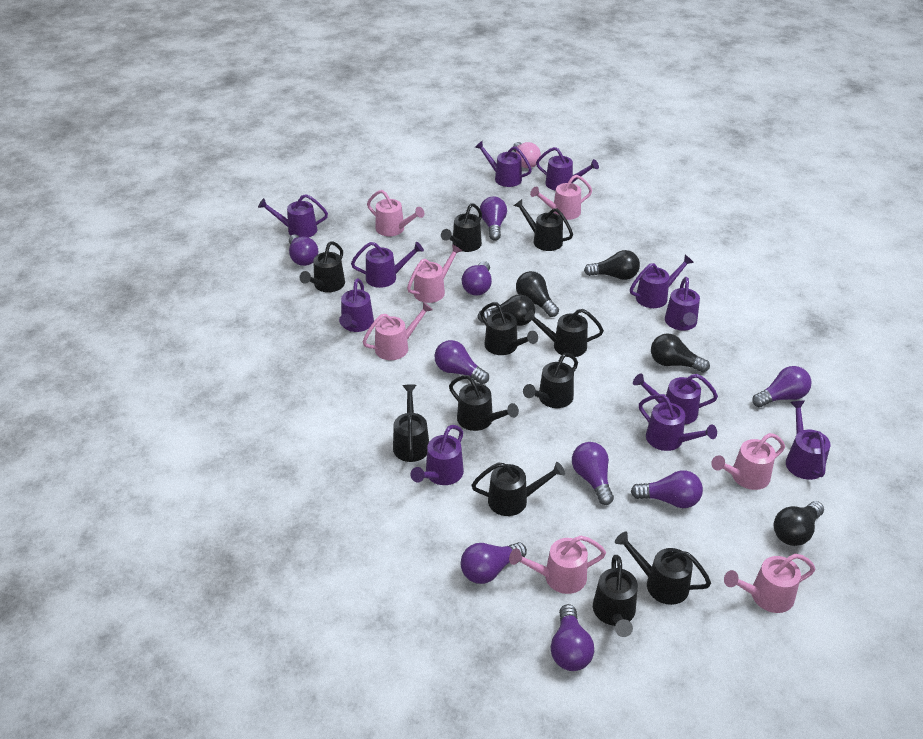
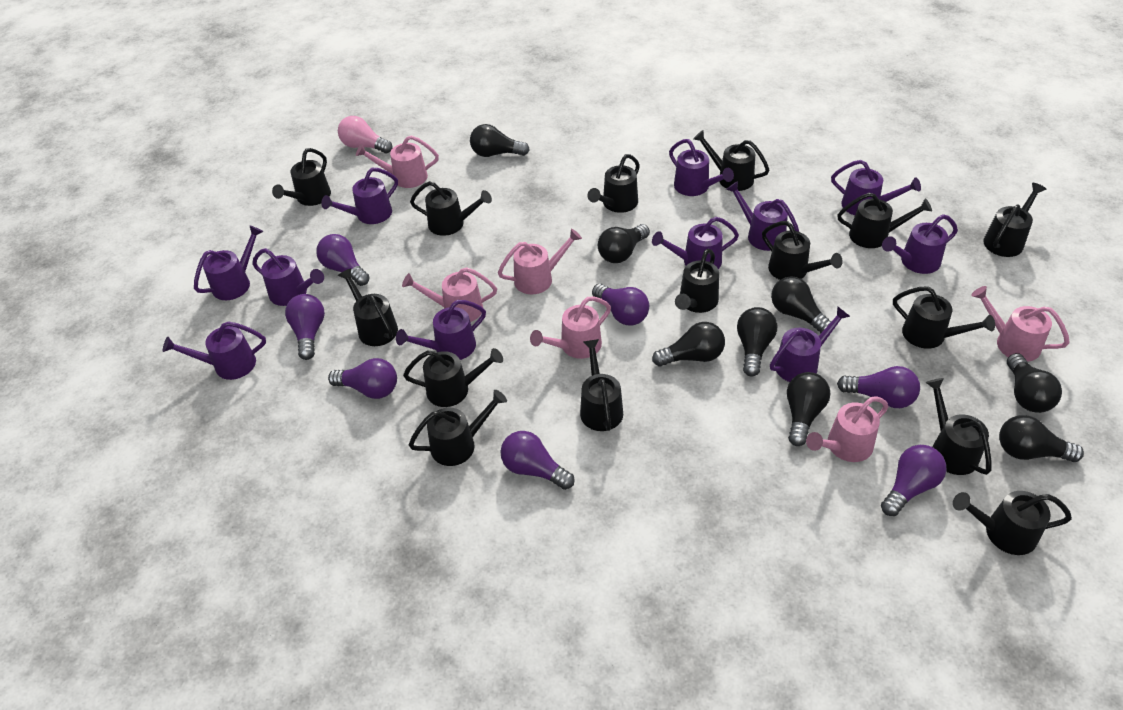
black light bulb: [477,295,535,326] [516,271,559,317] [584,250,640,280] [651,334,710,372] [774,501,824,546] = 5 -> [470,124,530,157] [598,224,650,263] [652,322,725,367] [737,307,777,376] [771,276,832,334] [787,372,830,446] [999,415,1084,462] [1007,353,1062,413] = 8
black watering can: [300,241,345,292] [393,384,429,462] [441,203,482,252] [449,375,519,431] [472,462,565,516] [480,302,538,355] [514,199,573,251] [523,353,578,408] [524,309,604,357] [593,555,638,637] [615,532,711,605] = 11 -> [272,148,331,206] [338,268,398,346] [403,348,503,407] [409,390,507,466] [410,181,492,236] [580,339,623,431] [588,154,640,213] [675,249,719,313] [693,130,769,191] [762,221,843,280] [837,193,932,248] [893,286,995,349] [925,378,992,475] [953,491,1072,555] [983,183,1046,257] = 15
pink watering can: [363,302,433,360] [367,190,425,236] [407,244,462,303] [509,536,606,594] [530,175,592,220] [711,433,785,490] [724,554,815,613] = 7 -> [356,135,439,188] [402,267,497,322] [498,228,582,295] [530,297,611,359] [806,396,888,462] [971,286,1070,362] = 6
purple light bulb: [289,234,318,266] [434,340,489,384] [461,542,527,584] [462,261,492,296] [480,196,507,241] [551,604,594,671] [572,442,614,505] [631,470,703,508] [752,366,811,407] = 9 -> [285,294,325,360] [316,234,370,286] [328,358,397,399] [501,431,575,490] [592,284,649,325] [837,366,920,408] [881,445,947,516] = 7

